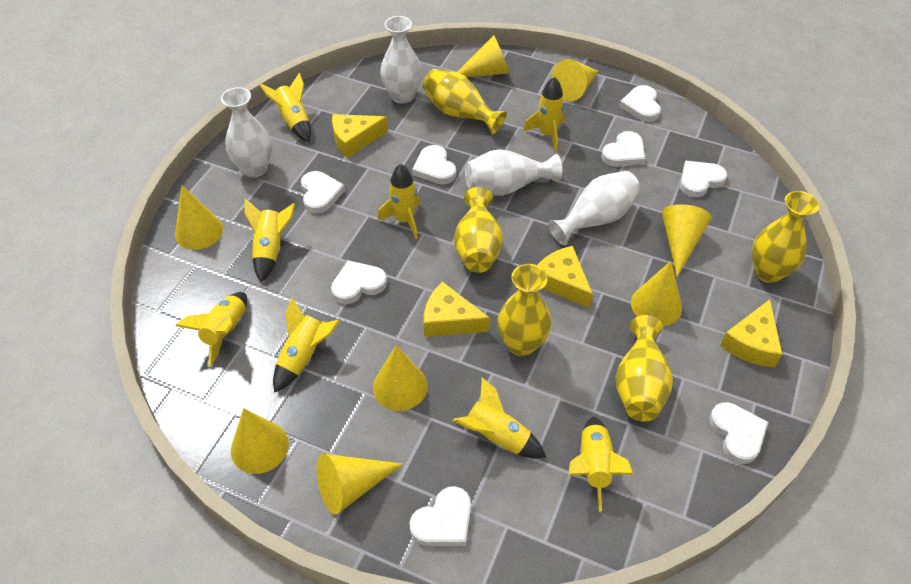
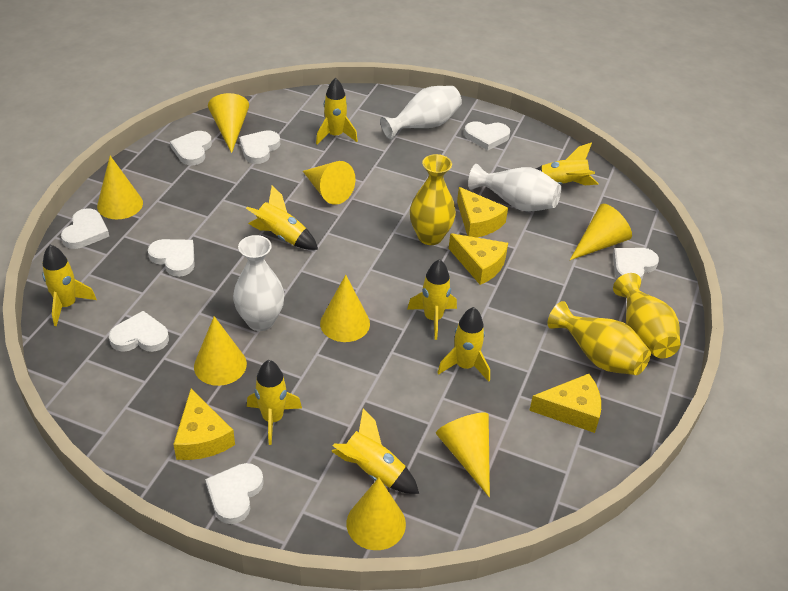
white vase: [221,87,272,177] [380,16,422,104] [465,149,562,196] [548,171,641,246] = 4 -> [233,235,284,331] [380,86,462,140] [468,164,561,212] = 3
yellow vase: [423,69,507,135] [454,187,503,273] [497,264,552,356] [616,315,673,422] [752,191,819,283] = 5 -> [410,154,456,245] [547,301,651,375] [613,273,680,359] = 3

